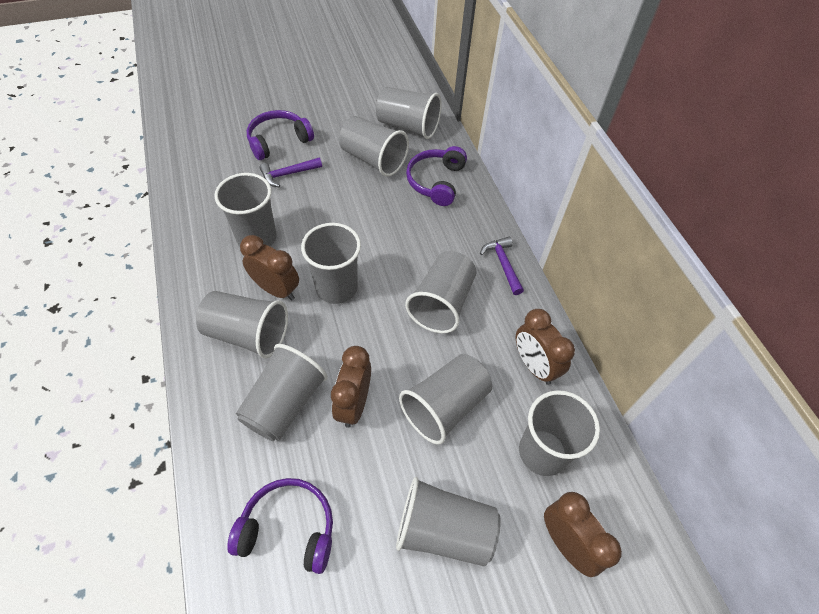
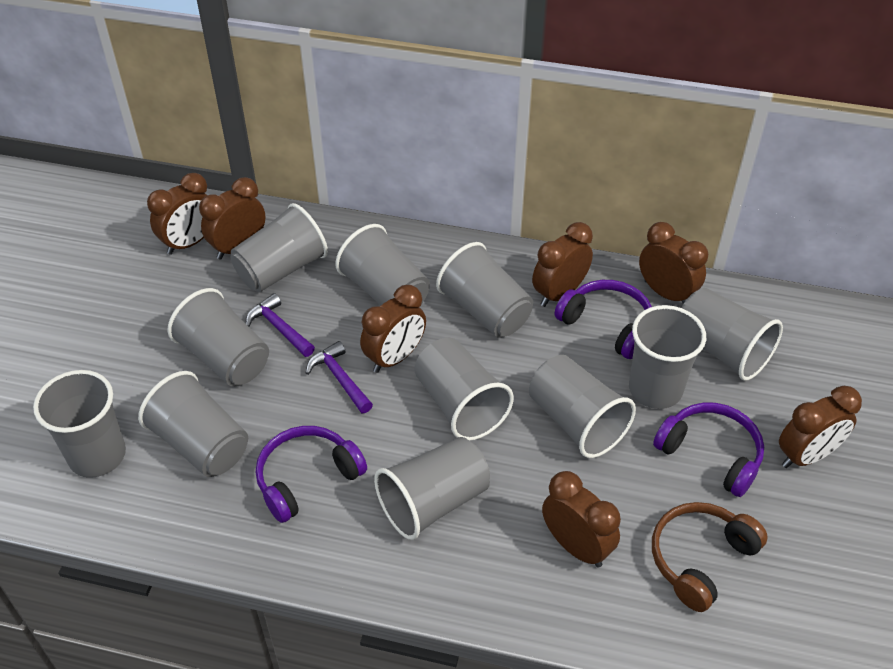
brown clock: [240,235,299,300] [331,346,371,428] [516,309,575,385] [544,492,622,577] = 4 -> [147,173,207,255] [199,177,266,260] [360,285,426,373] [532,222,593,307] [542,471,621,568] [639,222,708,304] [779,386,862,468] = 7
brown headphones: none = 0 -> [652,502,768,612] = 1
grey cup: [196,291,288,359] [214,173,277,246] [236,344,328,441] [301,223,361,304] [339,116,409,177] [376,87,442,139] [396,477,501,567] [399,354,492,445] [405,251,477,333] [519,390,600,476] = 10 -> [33,370,126,478] [138,371,248,477] [168,288,269,387] [230,203,328,292] [335,224,430,306] [374,437,490,540] [414,338,514,441] [436,242,533,338] [529,355,636,458] [629,305,706,409] [681,288,783,381] = 11

